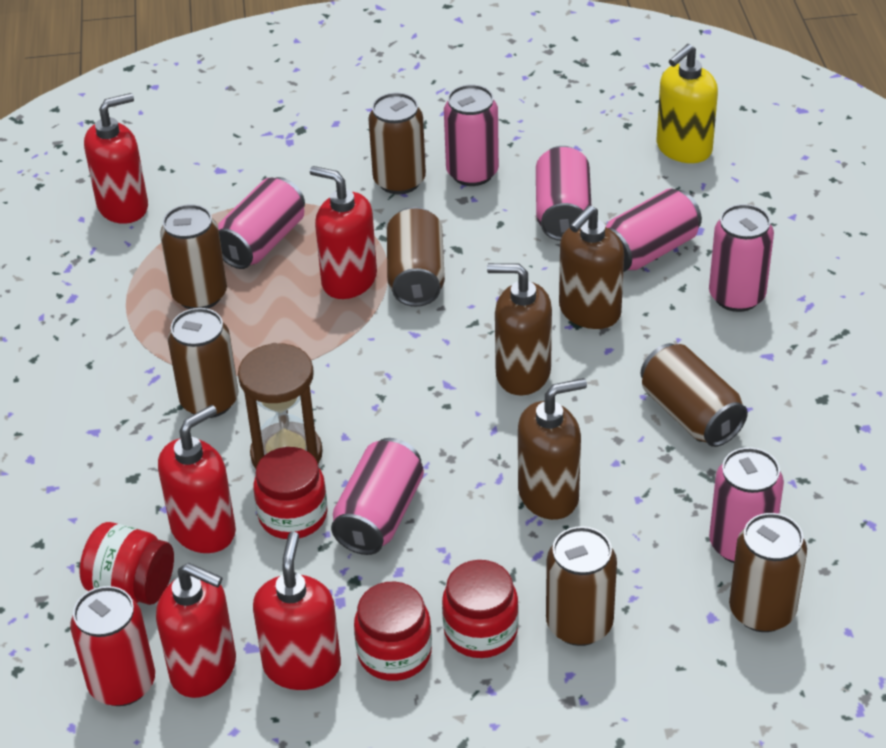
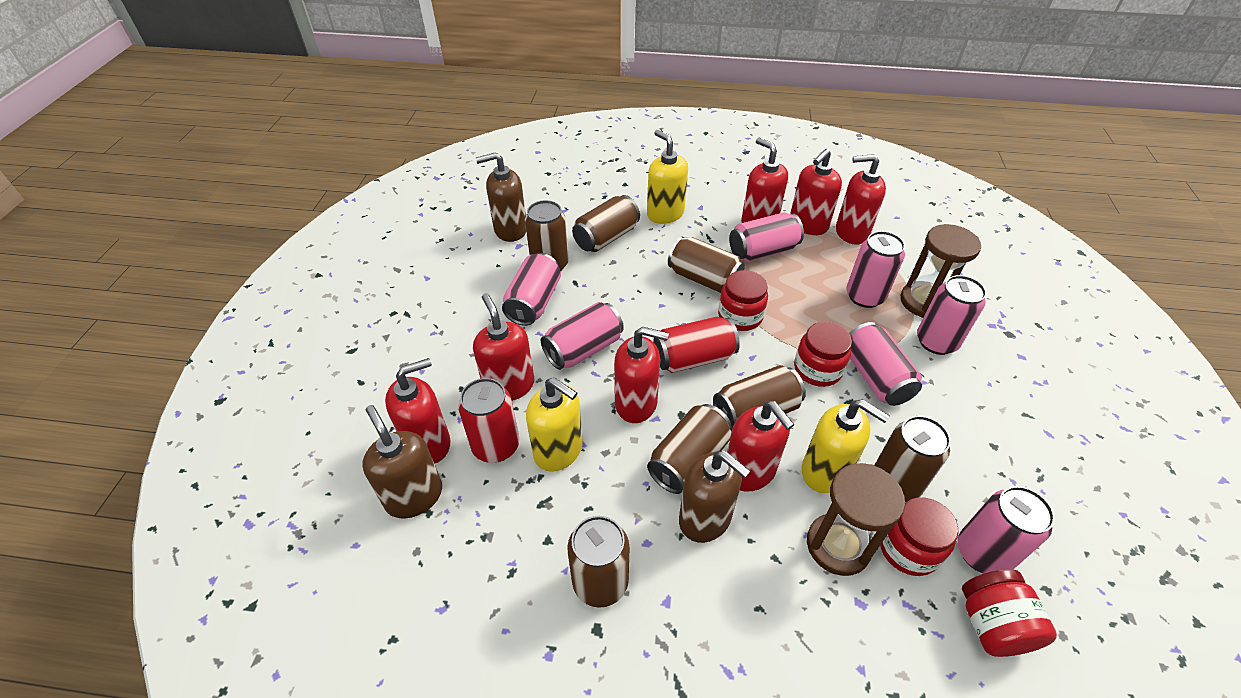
brown hourglass: [238,343,322,469] = 1 -> [807,463,905,576] [900,224,981,318] = 2
red can: [70,586,155,706] = 1 -> [458,378,519,463] [653,317,740,373] = 2
red soap dispenser: [84,93,148,224] [156,563,236,698] [158,405,236,553] [253,532,341,690] [310,166,377,299] = 5 -> [385,358,451,464] [473,293,534,401] [614,327,669,423] [727,401,794,492] [741,138,788,223] [790,149,842,235] [836,154,886,245] = 7
yellow soap dispenser: [656,44,718,163] = 1 -> [526,377,583,472] [647,130,688,224] [802,399,890,493] = 3

